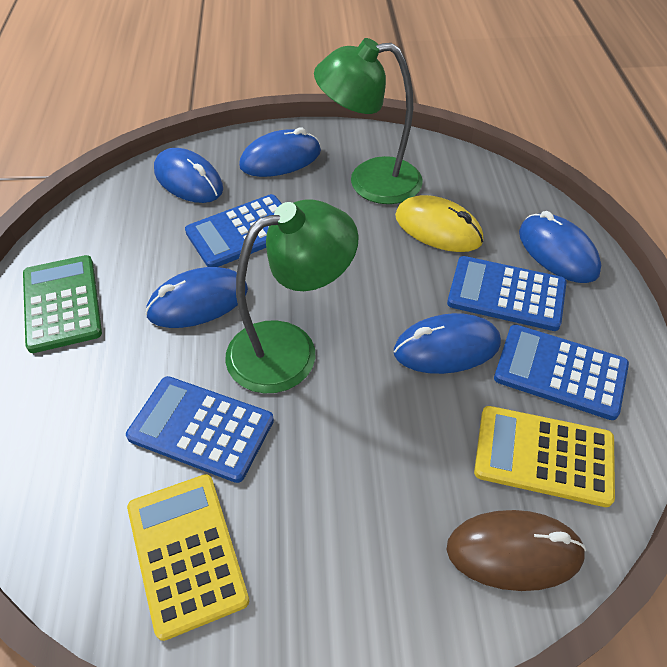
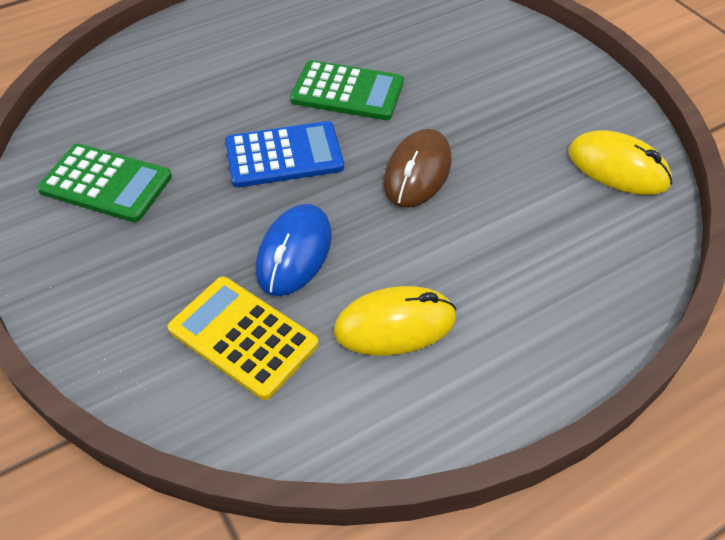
blue calculator: [126,376,274,483] [185,194,282,267] [447,256,567,331] [494,324,629,420] = 4 -> [225,121,344,188] = 1
blue mouse: [145,267,248,328] [154,148,223,203] [239,128,321,177] [394,313,501,374] [519,211,601,283] = 5 -> [256,204,332,296] = 1
green calculator: [23,255,102,353] = 1 -> [37,144,172,222] [290,60,404,120] = 2
green lamp: [225,199,359,394] [314,38,423,204] = 2 -> none = 0
yellow calculator: [127,474,249,641] [474,406,615,507] = 2 -> [168,277,319,400] = 1
yellow mouse: [395,195,483,252] = 1 -> [334,286,457,356] [568,130,672,195] = 2

